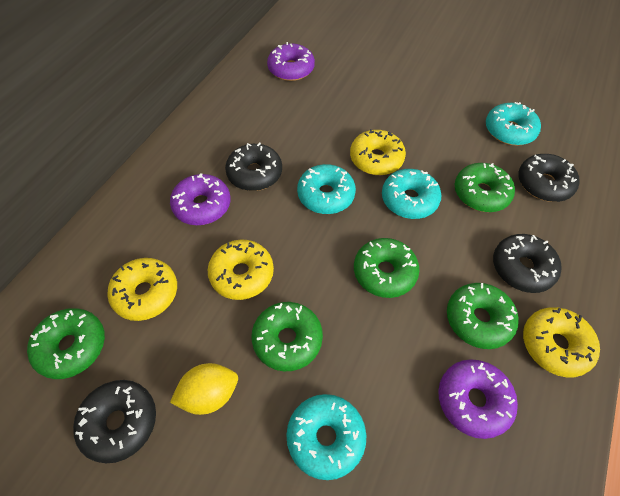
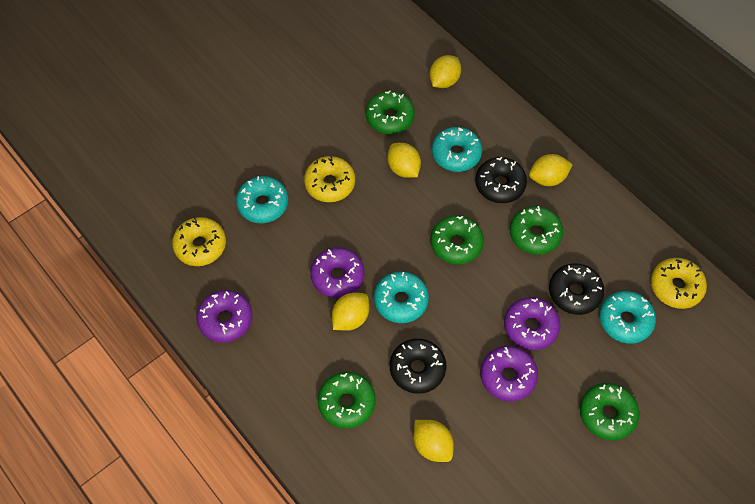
black donut: [73,380,156,463] [225,142,282,191] [493,234,562,293] [518,154,580,202] = 4 -> [390,339,446,394] [475,157,527,203] [549,263,604,315] = 3
purple donut: [170,173,230,225] [267,42,315,81] [438,359,518,439] = 3 -> [196,290,252,343] [310,247,364,298] [480,346,538,401] [504,297,560,350] = 4
yellow donut: [107,258,177,321] [208,239,274,300] [350,129,406,175] [523,307,600,377] = 4 -> [172,217,226,266] [304,156,355,202] [651,258,707,309] = 3
yellow lemon: [170,363,238,415] = 1 -> [332,293,369,331] [387,143,421,178] [413,420,454,462] [430,55,461,88] [529,154,573,186] = 5

